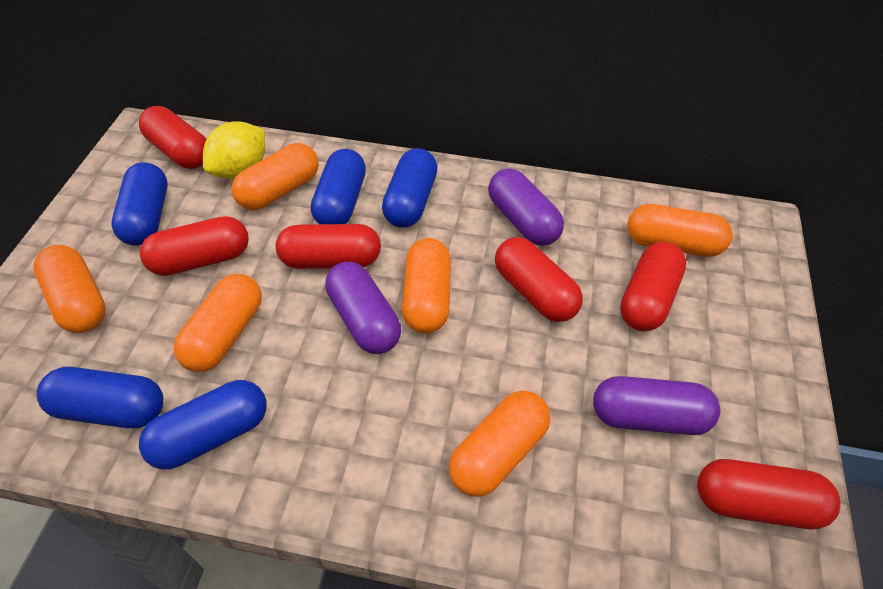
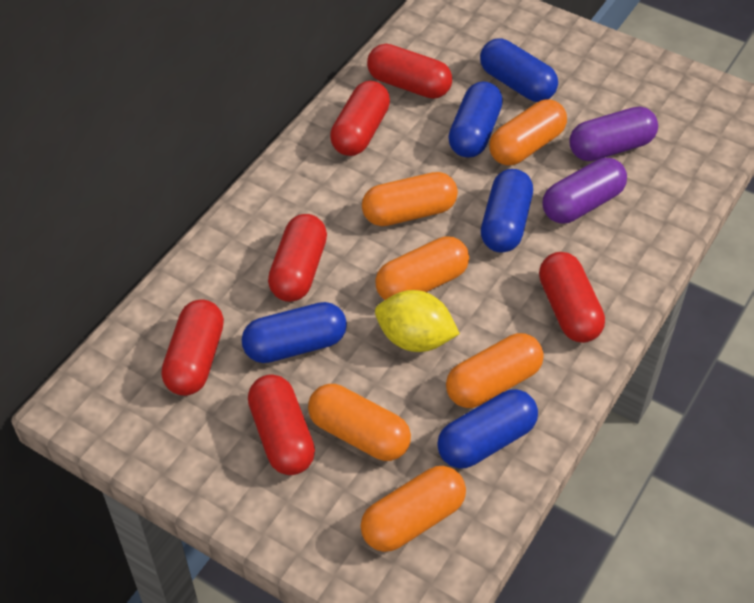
purple capsule: [325,262,401,354] [488,168,564,246] [593,376,720,435] = 3 -> [542,158,627,223] [570,106,658,161] = 2

